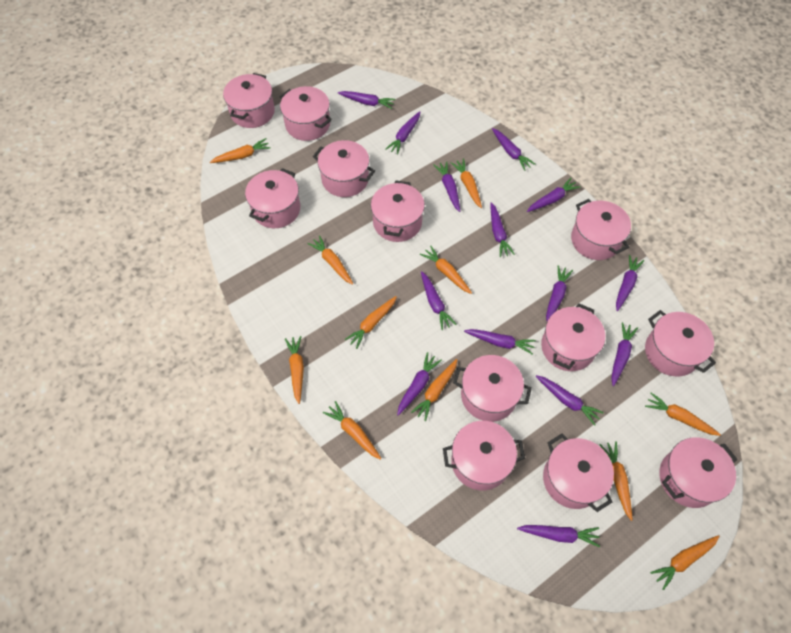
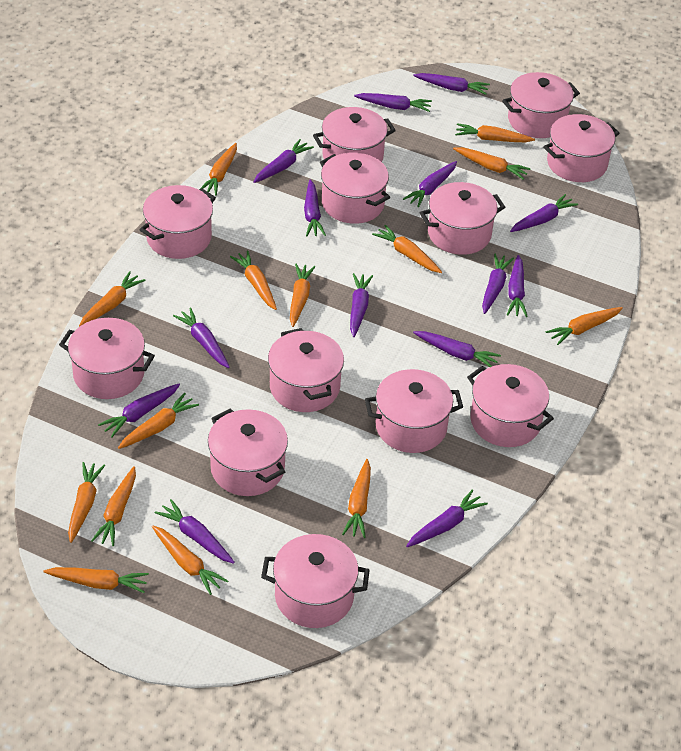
orange carrot: [210,138,271,163] [285,336,304,404] [307,235,353,285] [323,401,382,460] [344,296,397,349] [411,359,457,421] [420,246,472,294] [451,159,482,208] [599,441,633,521] [645,393,721,436] [650,535,720,590] = 11 -> [43,567,149,593] [68,462,105,543] [79,271,146,327] [91,466,136,546] [118,393,199,449] [152,526,228,595] [200,143,237,196] [230,250,277,310] [290,264,316,327] [342,459,371,538] [372,225,442,273] [453,147,531,180] [455,123,535,142] [546,307,623,345] = 14

